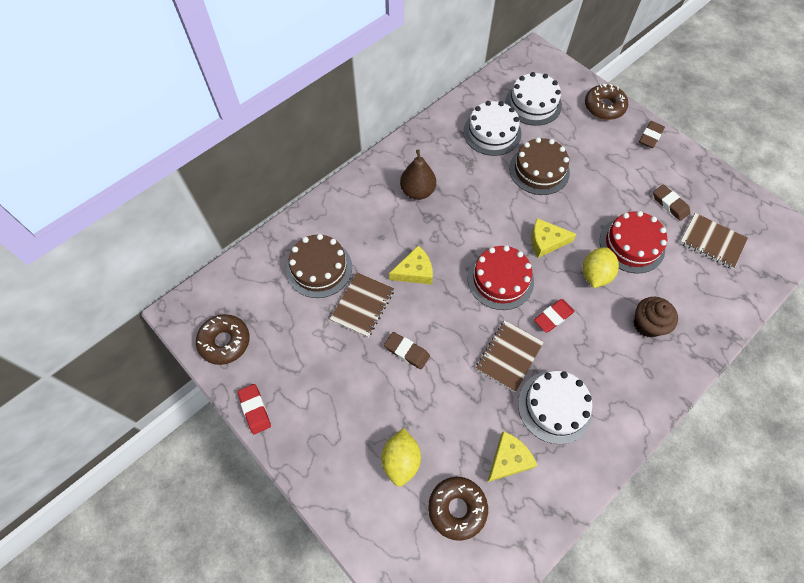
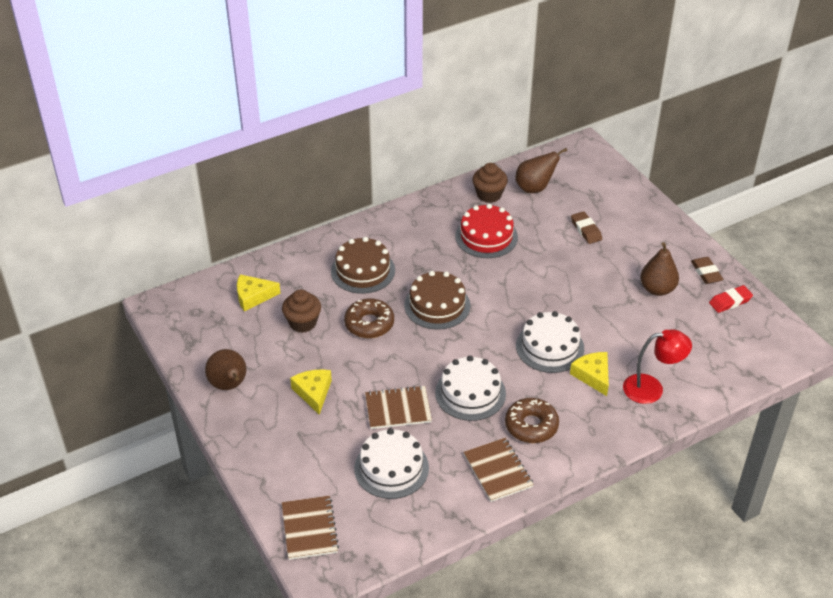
brown cupcake: [634,297,678,338] = 1 -> [282,290,321,333] [472,163,508,203] = 2
brown donut: [196,314,250,365] [428,477,488,541] [585,84,628,120] = 3 -> [344,298,394,338] [505,398,559,443] = 2
brown eraser: [384,332,430,370] [639,121,665,148] [653,184,690,221] = 3 -> [571,211,602,244] [691,257,723,284] = 2
brown pear: [400,149,436,200] = 1 -> [205,349,246,390] [515,148,567,193] [640,242,679,296] = 3
red cake: [468,245,534,310] [600,211,667,274] = 2 -> [455,204,518,258] = 1
red eraser: [238,384,271,434] [534,299,575,332] = 2 -> [709,285,753,313] = 1
red lamp: none = 0 -> [623,329,692,404] = 1
yellow lemon: [382,428,421,487] [583,247,619,288] = 2 -> none = 0

